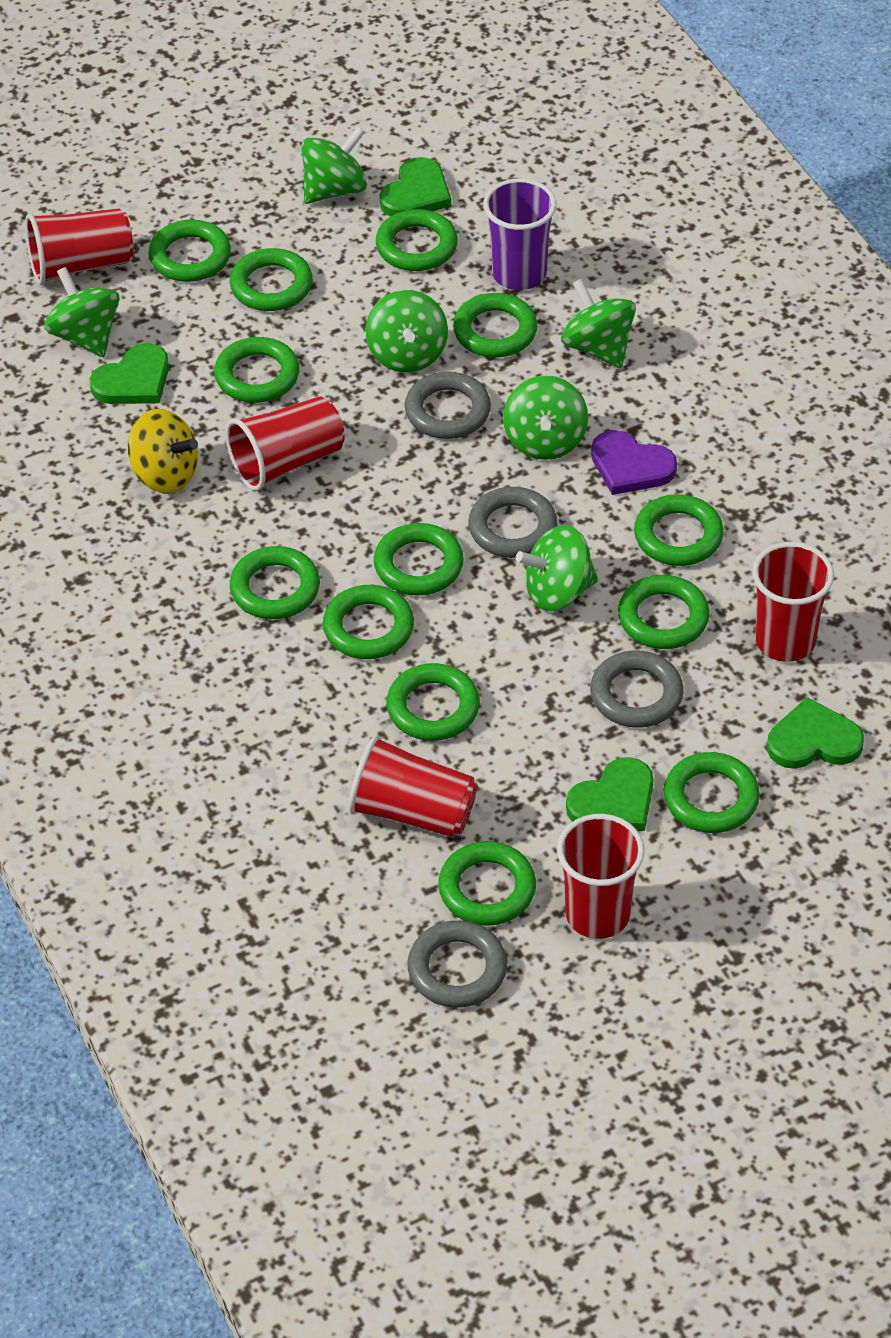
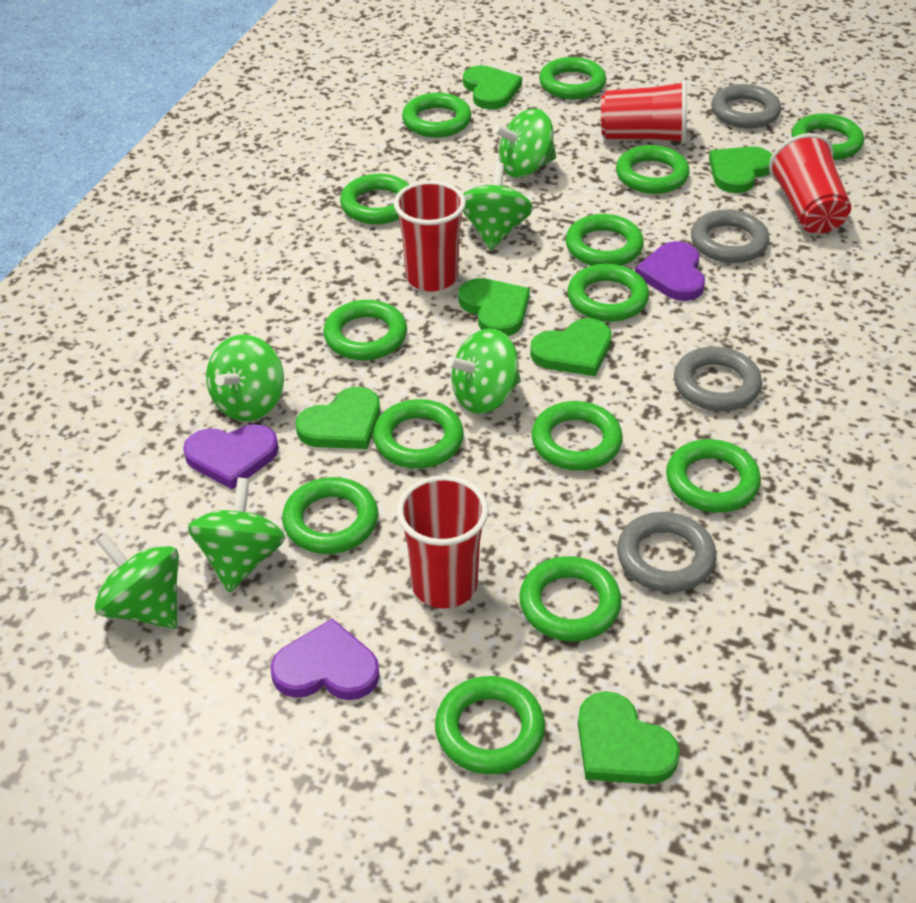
green heart: [89,343,169,404] [380,157,451,216] [566,757,653,831] [767,697,864,769] = 4 -> [296,387,380,449] [458,278,530,336] [463,65,522,110] [530,318,612,376] [578,691,680,784] [709,147,772,193] = 6
green ring: [149,220,231,282] [214,337,300,403] [230,248,313,311] [230,546,320,619] [323,585,414,659] [374,523,464,595] [376,209,458,271] [386,663,480,741] [438,841,536,926] [453,293,538,358] [618,575,710,649] [634,494,724,566] [664,752,760,833] = 13 -> [282,477,378,554] [323,300,407,360] [340,174,410,224] [373,399,464,469] [402,93,472,138] [435,676,545,774] [519,556,622,642] [531,401,623,471] [539,57,606,99] [565,214,644,266] [567,264,649,322] [616,145,690,194] [666,439,761,513] [791,113,864,160] = 14
purple cup: [483,178,556,290] = 1 -> none = 0
purple heart: [591,430,677,495] = 1 -> [183,424,279,490] [271,619,380,700] [635,241,705,301] = 3
red cup: [25,209,133,285] [225,397,345,491] [349,735,477,838] [557,814,645,939] [752,542,834,662] = 5 -> [394,181,466,292] [397,476,489,609] [601,80,687,144] [769,133,851,234] = 4
yellow spinning top: [128,409,198,494] = 1 -> none = 0

